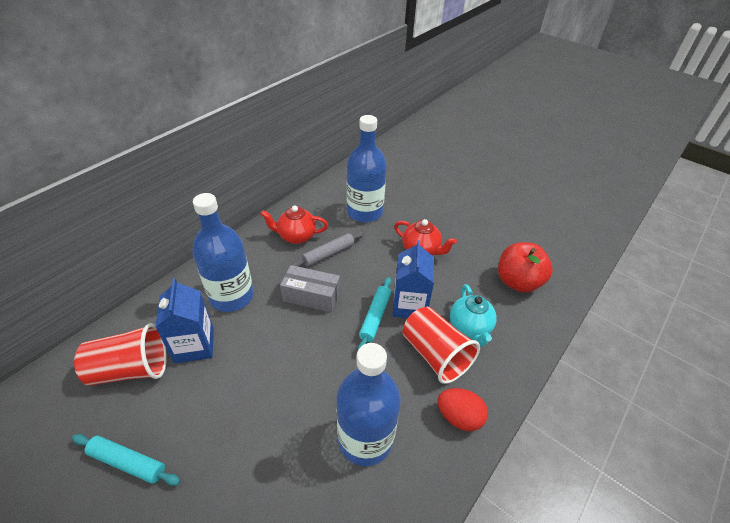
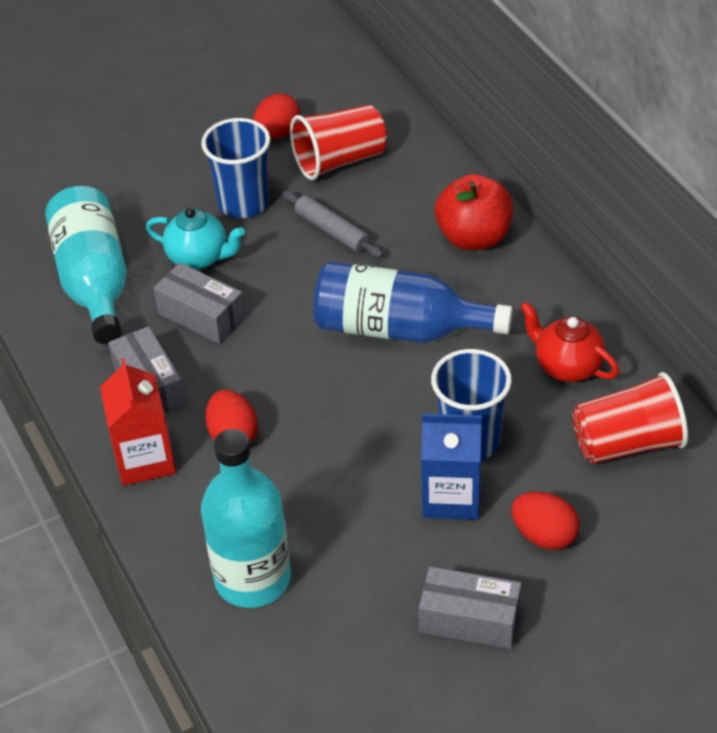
blue bottle: [192,193,254,312] [337,343,401,466] [346,115,387,223] = 3 -> [313,261,513,343] = 1
blue carton: [155,278,214,363] [392,240,434,318] = 2 -> [421,413,482,520] = 1
blue cup: none = 0 -> [201,118,270,218] [431,349,512,460] = 2
grey box: [280,265,340,313] = 1 -> [108,326,186,414] [153,263,245,344] [419,566,522,649] = 3
red carton: none = 0 -> [100,358,176,486] = 1
red egg: [437,388,488,431] = 1 -> [205,389,258,444] [253,93,300,139] [511,492,579,550] = 3
red teapot: [260,205,328,244] [394,219,457,255] = 2 -> [521,302,619,382] = 1
turquoise bottle: none = 0 -> [45,186,127,344] [201,429,291,608] = 2
turquoise rolling pin: [72,434,181,486] [358,277,391,350] = 2 -> none = 0

